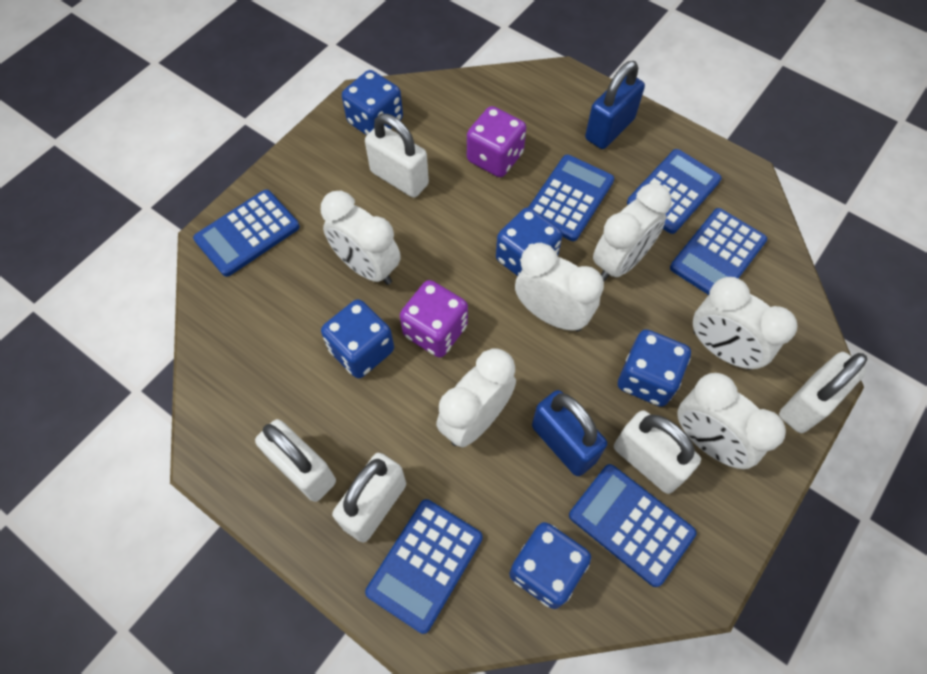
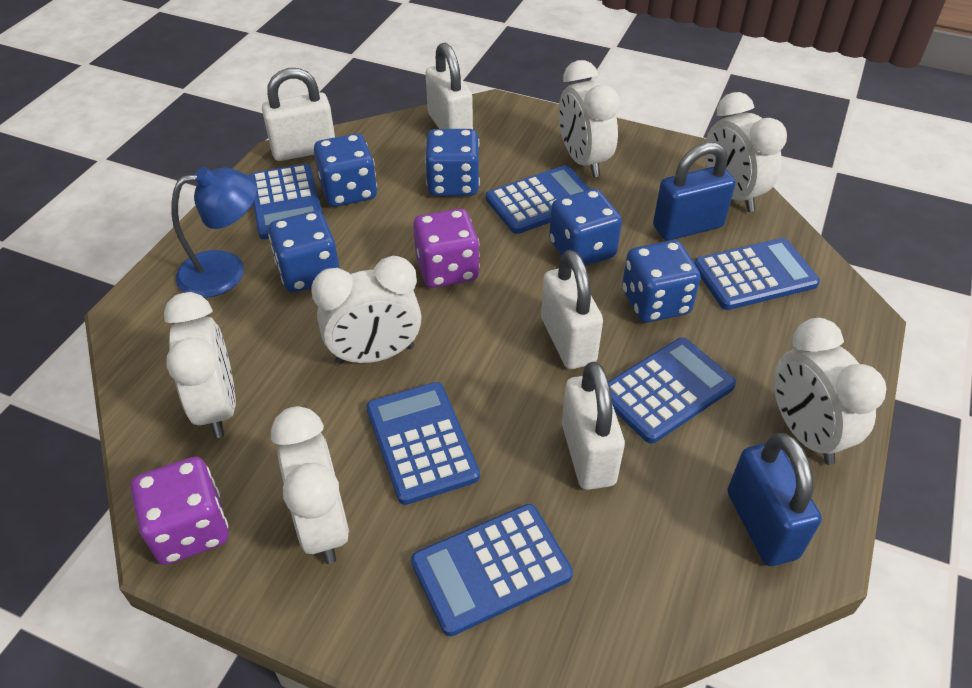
blue lamp: none = 0 -> [171,167,257,298] = 1
white padlock: [255,419,336,502] [332,453,406,543] [365,114,429,198] [614,410,701,494] [779,352,868,433] = 5 -> [262,68,335,161] [425,43,473,129] [541,250,603,369] [562,362,625,490] = 4

